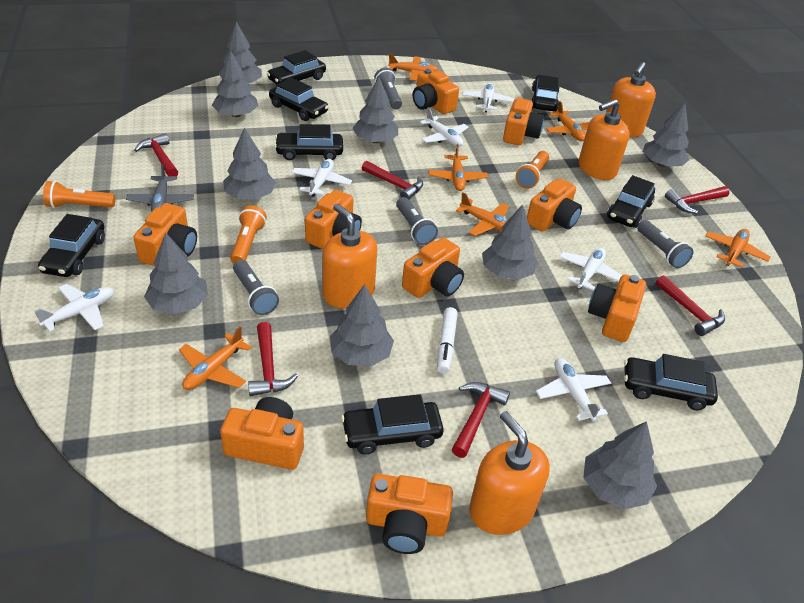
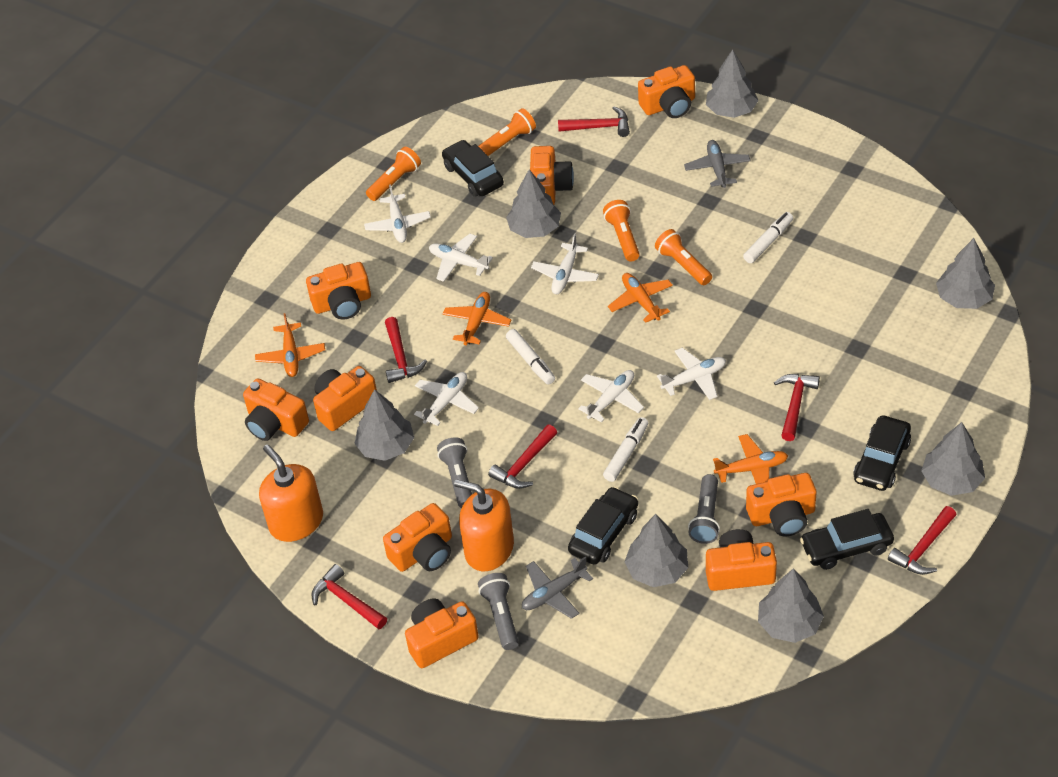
black car: [38,214,105,277] [267,50,326,84] [269,77,329,121] [275,124,343,160] [341,394,444,455] [531,75,560,112] [607,175,655,228] [624,354,718,410] = 8 -> [442,140,504,197] [568,487,638,565] [800,509,894,570] [853,415,911,491] = 4
grey flashlight: [233,260,279,315] [375,68,402,110] [396,197,438,245] [637,220,693,268] = 4 -> [437,437,472,508] [478,573,519,650] [688,474,720,544] = 3
grey plane: [126,164,194,212] = 1 -> [522,557,593,619] [684,140,751,188] = 2
grey tree: [144,232,208,314] [212,50,258,117] [218,21,262,83] [223,128,276,199] [330,284,394,366] [352,77,398,143] [482,204,538,280] [583,421,657,510] [643,103,689,167] = 9 -> [354,389,414,461] [506,169,561,238] [624,514,688,587] [706,49,758,118] [758,568,824,643] [921,422,985,496] [936,238,995,309] = 7
orange flashlight: [43,181,116,208] [230,205,267,264] [516,151,549,189] = 3 -> [366,147,421,201] [478,108,536,156] [603,200,640,262] [655,229,712,285] = 4
orange plane: [179,326,252,390] [388,54,438,81] [428,144,488,191] [456,192,509,236] [546,101,589,141] [705,229,771,267] = 6 -> [255,313,325,377] [443,292,511,345] [608,273,673,323] [713,434,788,484] = 4
orange soap dispenser: [323,203,377,308] [469,411,550,535] [579,99,630,180] [606,62,656,137] = 4 -> [259,444,323,542] [454,479,514,571] = 2
white marker: [437,307,458,374] = 1 -> [506,329,555,384] [603,417,648,482] [743,212,793,263] = 3

